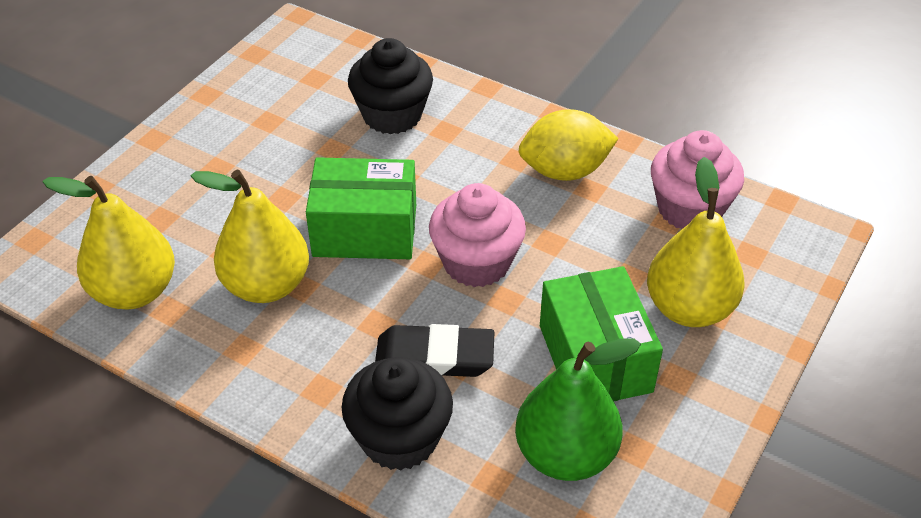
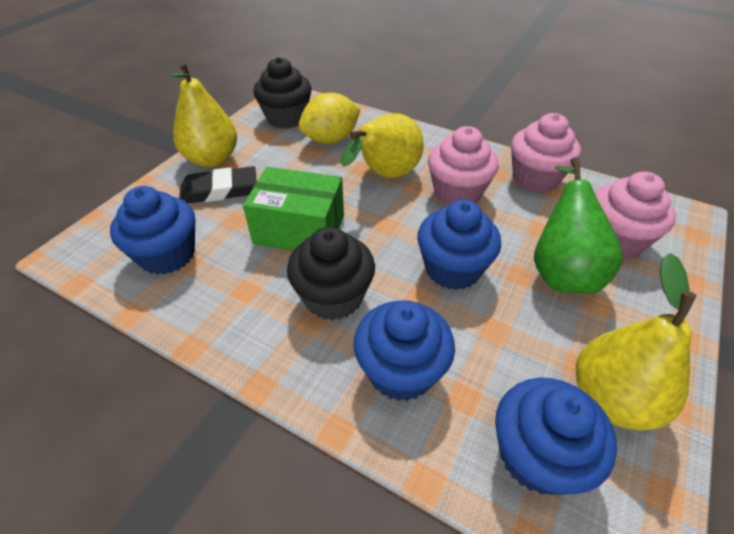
blue cupcake: none = 0 -> [110,186,195,275] [353,300,455,401] [417,199,501,290] [495,377,617,495] = 4
green box: [306,157,416,259] [540,266,663,401] = 2 -> [243,167,344,251] = 1
pink cupcake: [429,183,526,287] [651,130,744,229] = 2 -> [428,126,499,205] [511,113,581,192] [595,172,676,259] = 3

